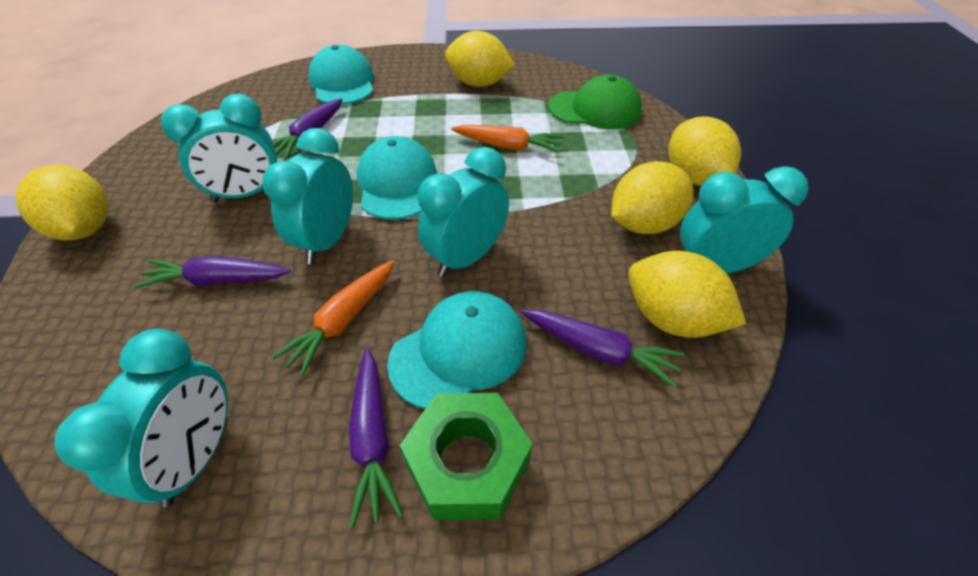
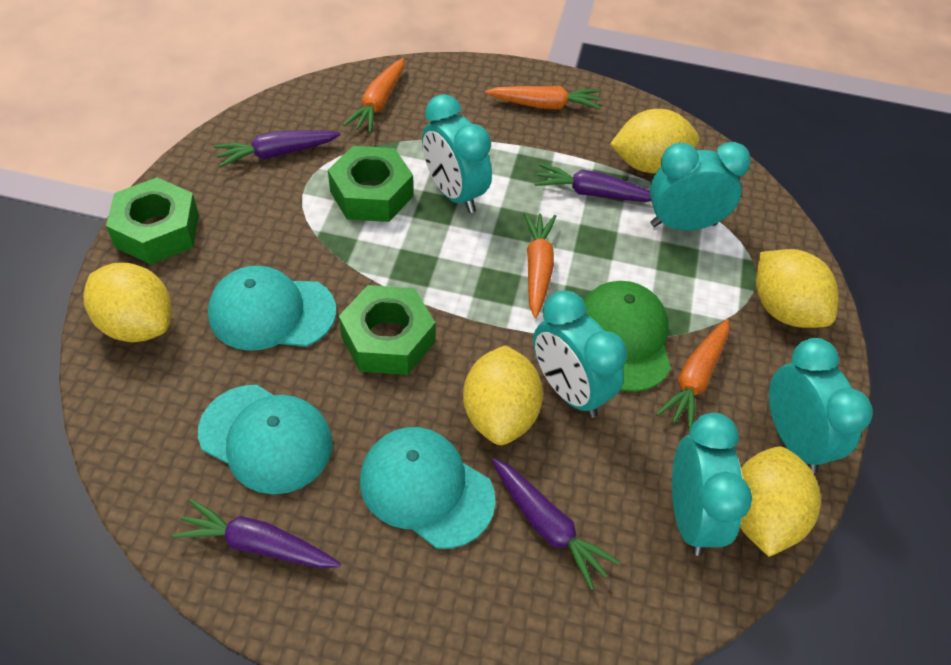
green nut: [400,393,532,520] = 1 -> [106,177,199,264] [328,146,413,222] [339,285,435,375] = 3
orange carrot: [272,260,395,377] [451,125,564,153] = 2 -> [343,58,404,134] [485,86,601,110] [524,212,556,318] [656,319,729,431] = 4

